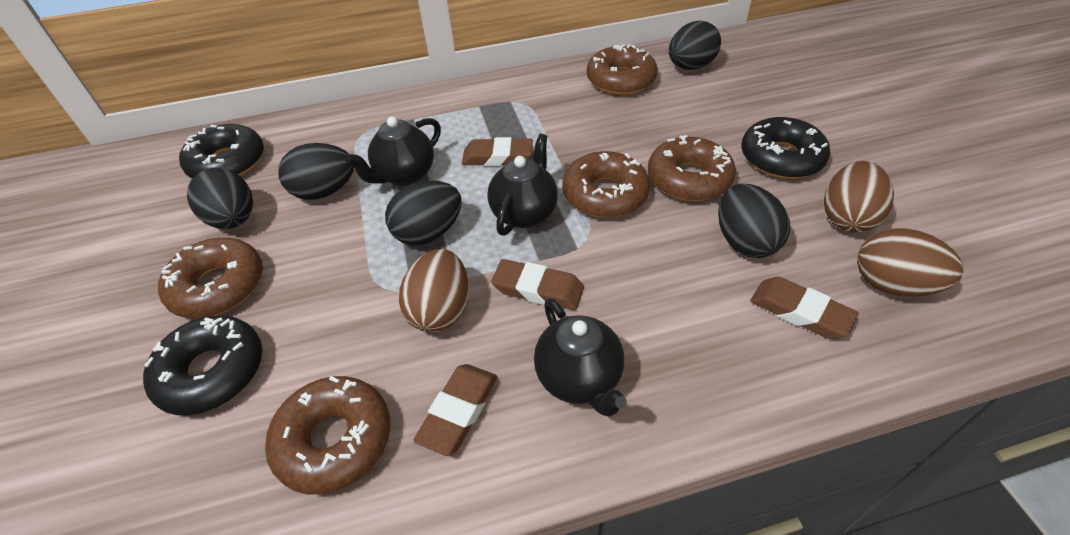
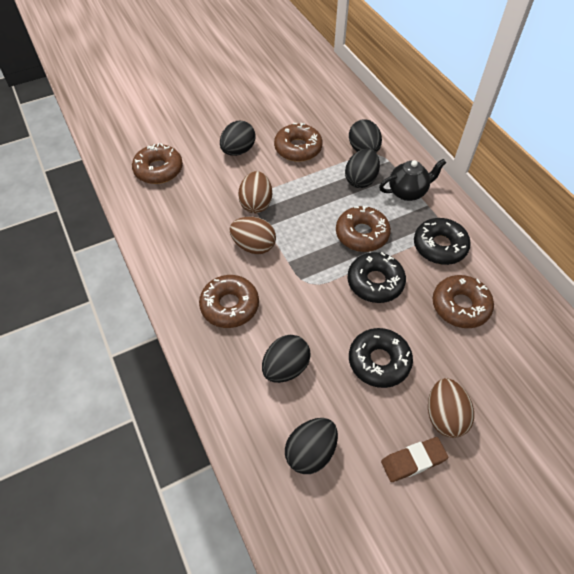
black teapot: [345,116,441,186] [487,134,558,236] [534,298,627,417] = 3 -> [379,159,446,201] = 1
brown eraser: [413,364,497,456] [462,137,533,166] [491,259,584,310] [750,277,859,339] = 4 -> [381,437,448,482] = 1

